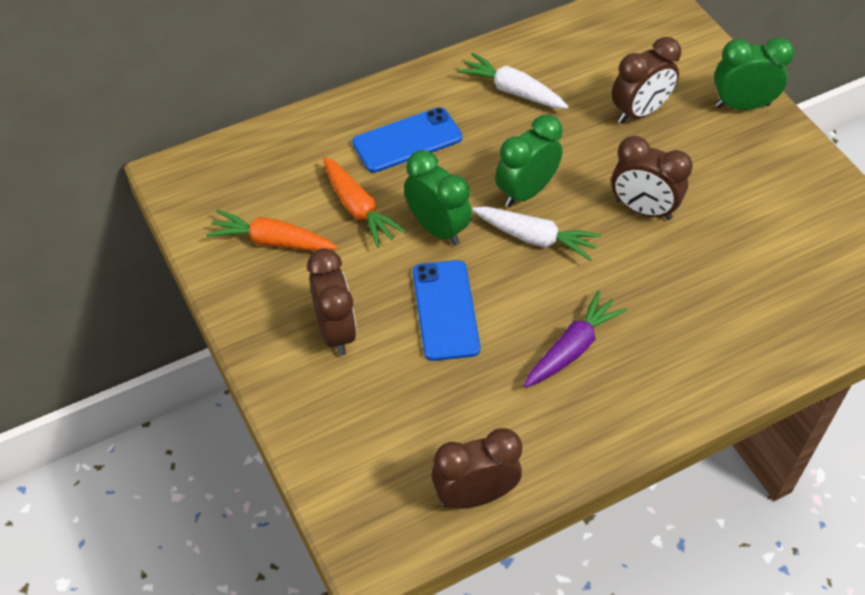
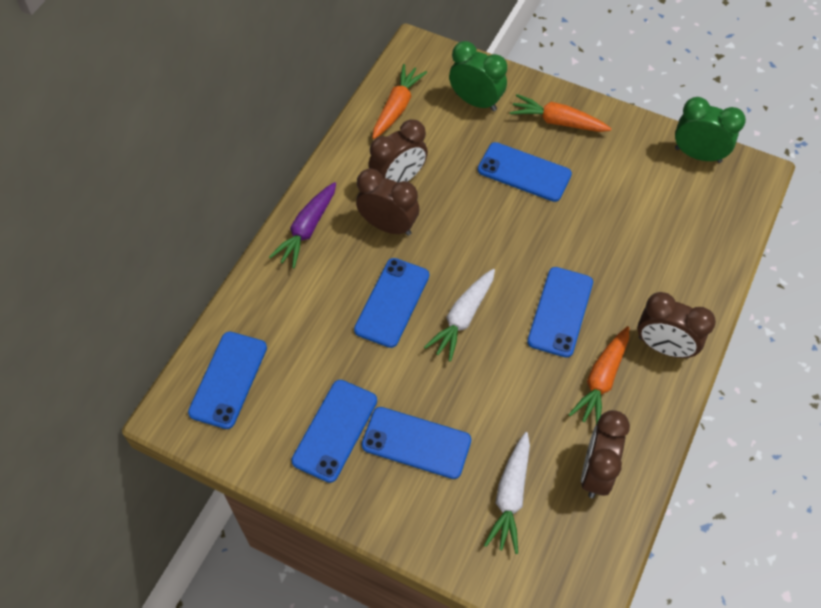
blue phone: [352,107,462,173] [413,260,480,361] = 2 -> [188,332,267,429] [291,380,377,483] [354,258,429,348] [362,407,471,479] [478,142,572,202] [527,267,593,358] = 6
green clock: [404,150,472,246] [495,115,562,207] [714,38,794,110] = 3 -> [449,41,507,111] [675,97,746,163] = 2
orange carrot: [206,209,337,251] [323,157,406,248] = 2 -> [372,64,427,139] [510,94,612,132] [568,326,629,425] = 3

